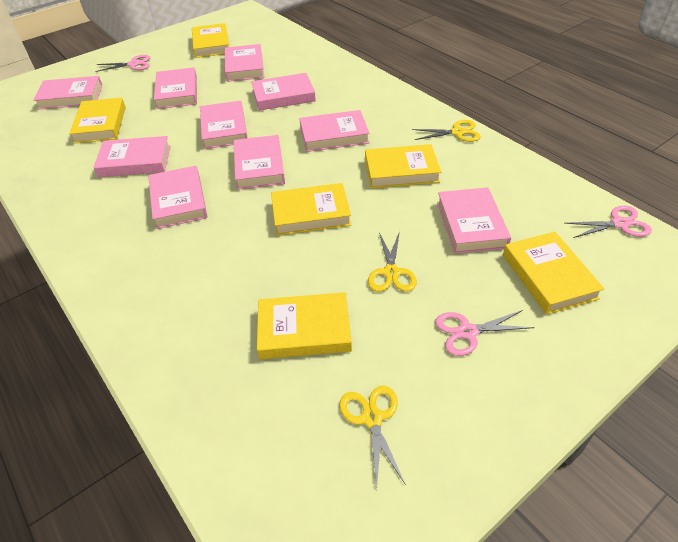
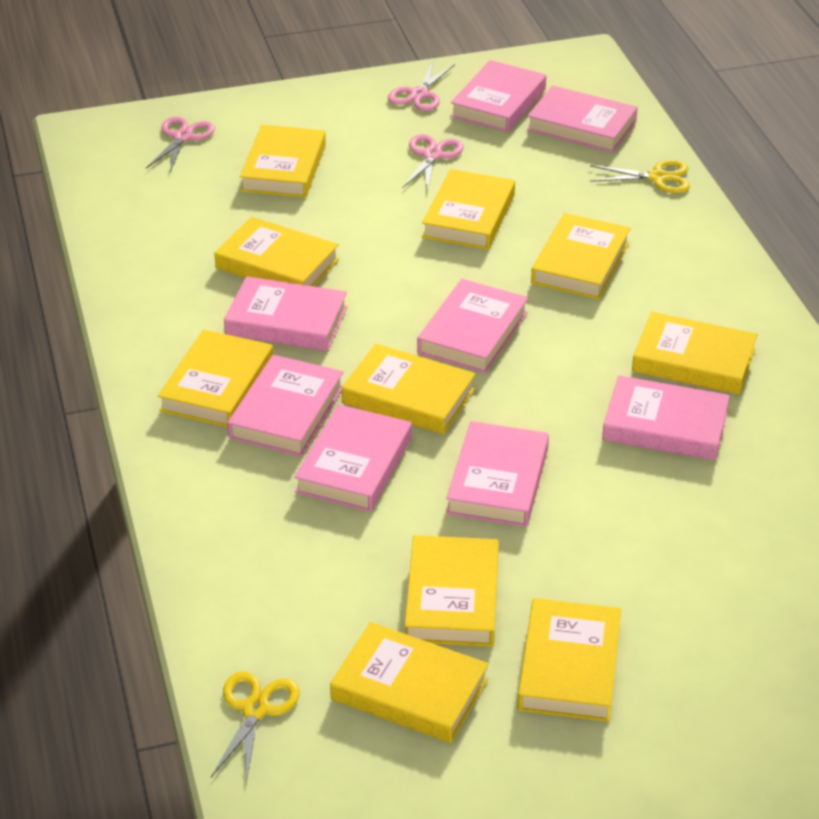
pink book: [33,76,102,110] [94,136,171,177] [148,166,208,229] [154,67,197,109] [200,101,248,149] [225,44,264,82] [234,135,285,190] [251,73,316,111] [299,110,370,152] [437,187,511,254] = 10 -> [224,276,347,351] [227,355,343,456] [294,404,412,512] [417,279,528,374] [446,421,549,527] [450,60,546,132] [527,86,638,153] [602,375,730,461] = 8
yellow book: [69,98,126,144] [192,23,230,58] [257,292,352,359] [271,183,351,236] [365,144,441,188] [503,232,604,314] = 6 -> [158,329,273,427] [214,217,339,286] [240,125,326,198] [330,622,489,743] [342,344,476,434] [404,535,499,647] [422,169,515,250] [517,598,621,722] [531,213,631,300] [632,312,757,395] = 10
yellow scissors: [339,386,406,487] [368,231,417,292] [412,120,481,142] = 3 -> [211,671,300,784] [590,160,690,193] = 2

